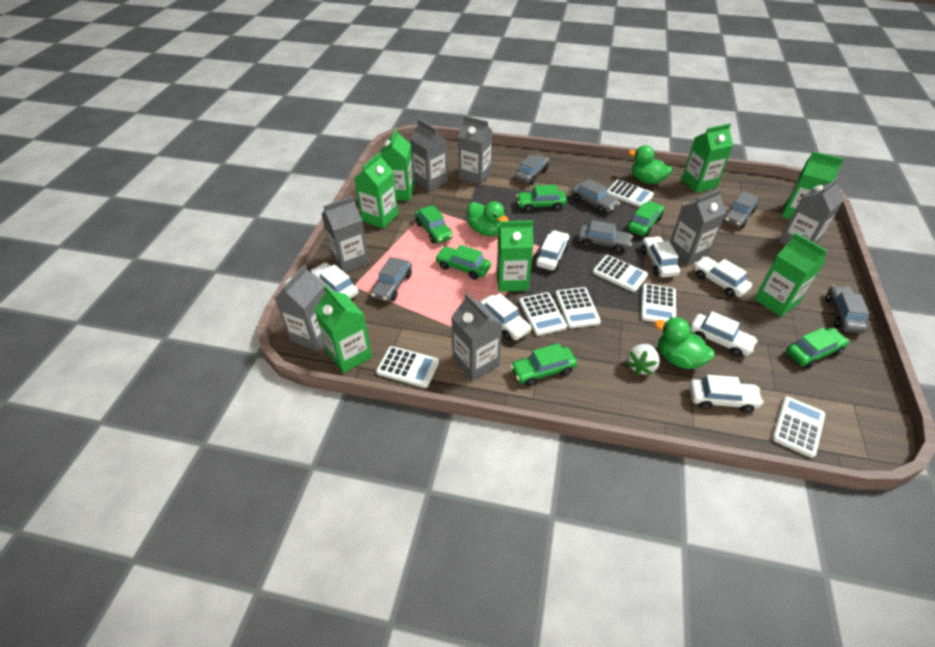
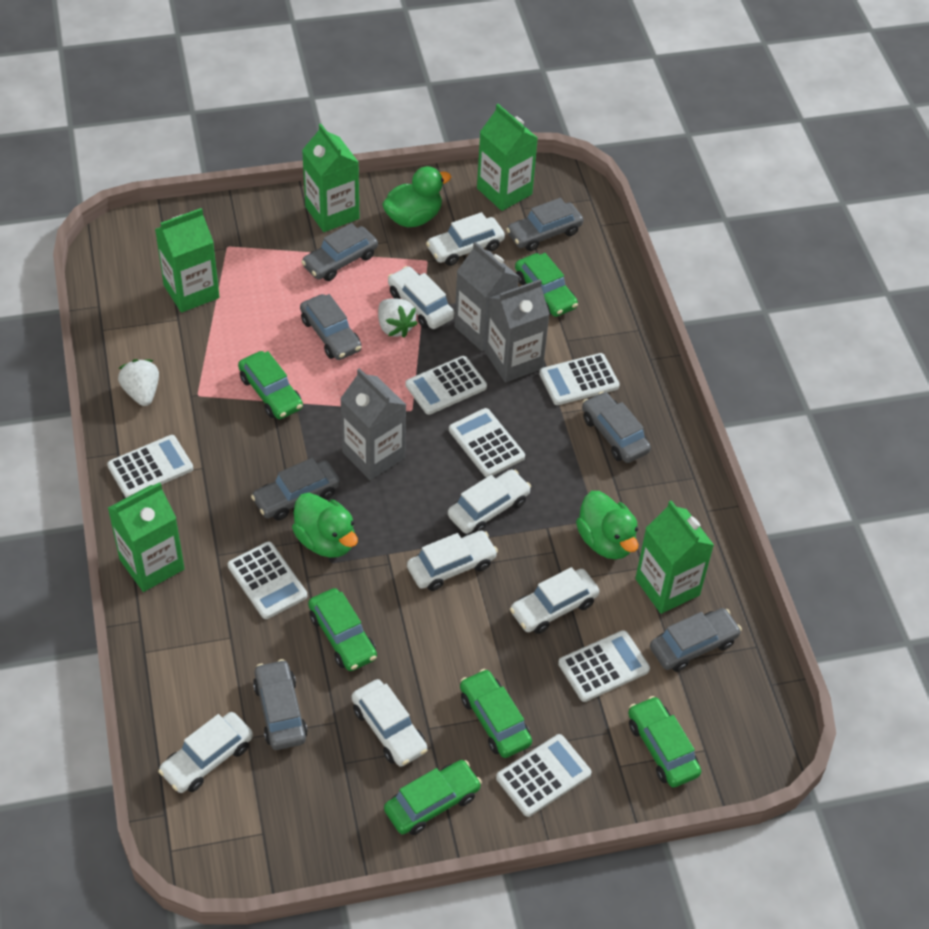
green carton: [314,286,372,373] [354,152,398,229] [381,128,414,201] [496,220,533,292] [682,123,733,193] [754,233,827,317] [781,151,844,219] = 7 -> [108,482,185,592] [155,208,220,313] [302,124,359,232] [477,104,538,211] [635,500,714,614] = 5
grey car: [371,257,412,302] [514,154,550,184] [571,179,620,214] [578,220,633,253] [723,191,758,228] [826,285,870,334] = 6 -> [251,458,340,520] [253,659,308,750] [300,294,362,360] [301,223,378,281] [506,198,583,251] [582,391,651,463] [650,608,742,672] = 7
grey carton: [275,265,326,351] [322,196,369,273] [410,119,448,192] [451,293,503,382] [458,116,493,185] [670,189,726,266] [779,177,844,245] = 7 -> [340,368,406,480] [455,242,519,351] [485,279,550,383] = 3
white strawberry: [626,344,660,375] = 1 -> [118,359,159,406] [378,298,418,338] = 2

